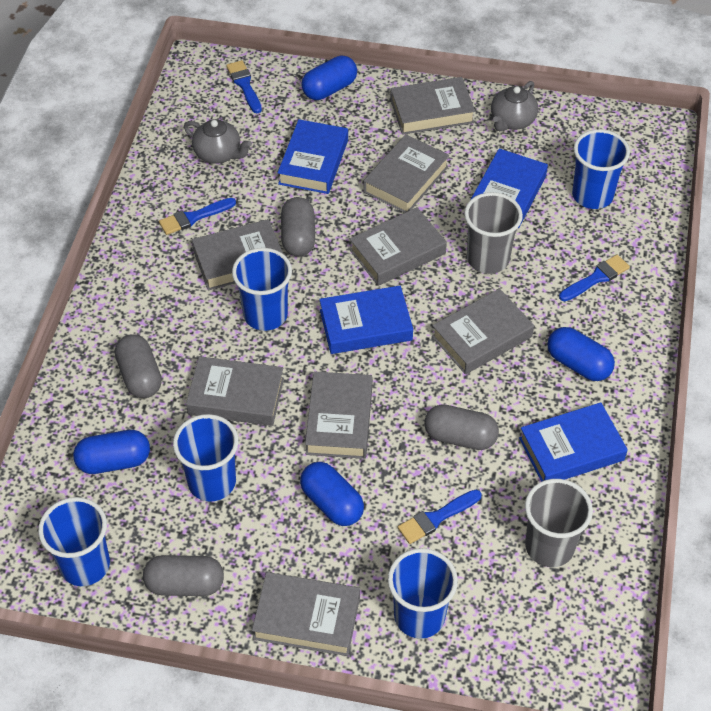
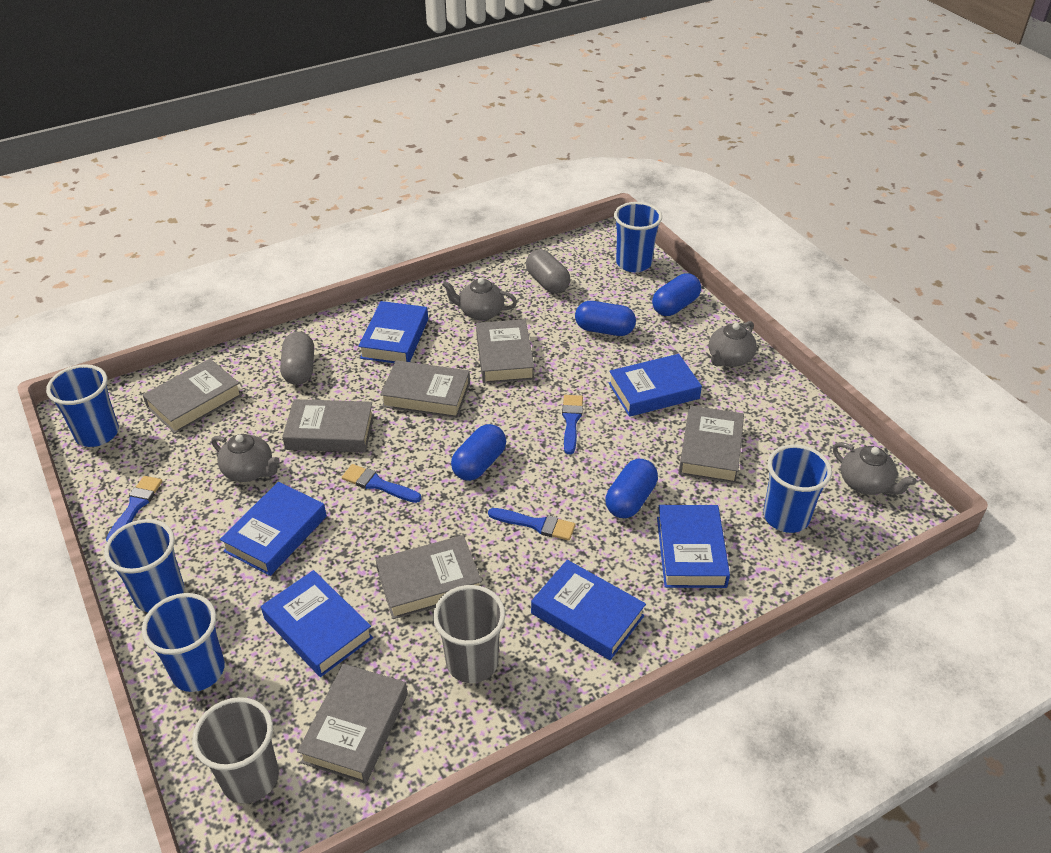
blue book: [278,119,348,194] [319,286,413,354] [471,149,548,228] [519,402,628,482] = 4 -> [220,482,327,576] [261,570,373,677] [358,301,428,363] [531,560,646,660] [609,354,702,417] [657,505,730,588] = 6
grey book: [186,356,284,426] [192,219,283,290] [252,572,360,656] [305,371,373,459] [350,208,447,286] [363,134,449,213] [390,77,475,135] [432,289,534,374] = 8 -> [143,359,242,433] [282,399,374,453] [297,664,408,784] [376,535,482,619] [380,360,470,418] [476,319,534,383] [679,405,744,483] = 7
grey capsule: [115,334,162,398] [143,555,224,596] [281,197,315,257] [424,404,499,450] = 4 -> [280,332,314,385] [526,249,570,293] = 2
grey teapot: [184,119,252,164] [491,81,538,131] = 2 -> [211,434,280,482] [442,278,517,321] [709,321,757,367] [833,442,916,495] = 4

